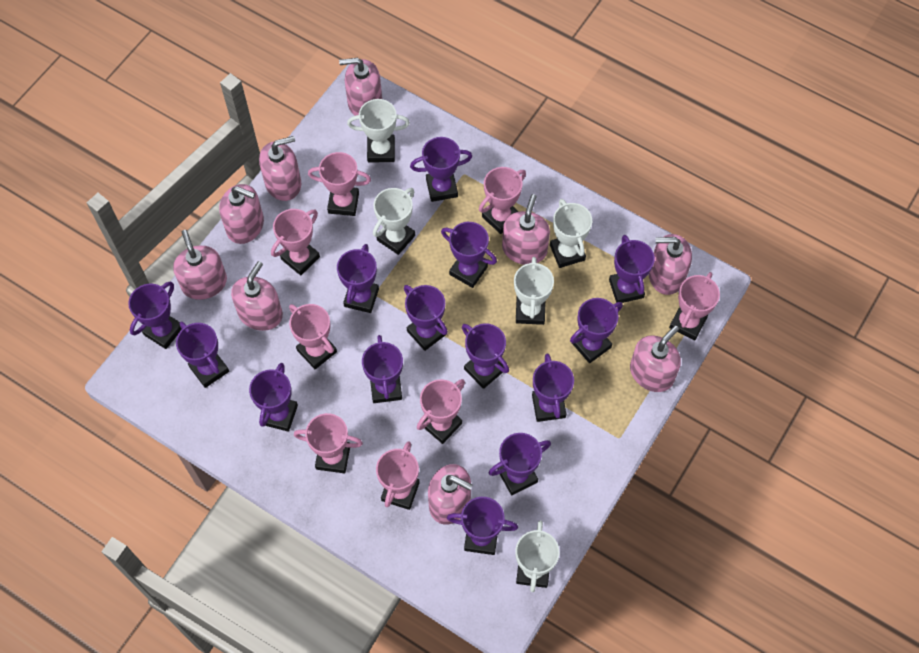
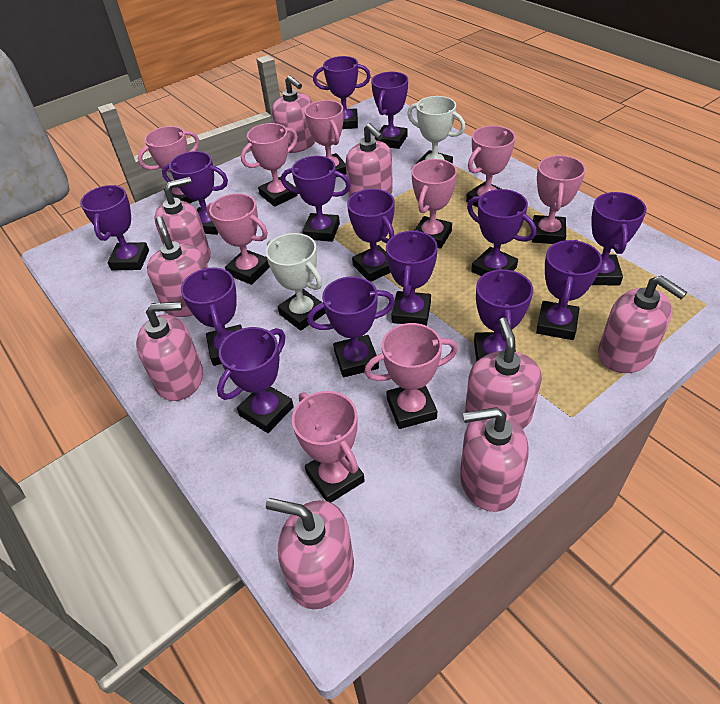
pink trophy: [271,209,320,275] [289,304,337,369] [294,413,363,473] [308,152,371,216] [376,441,420,510] [417,379,465,444] [479,167,526,234] [669,272,720,340] = 8 -> [138,126,199,203] [206,193,270,285] [241,123,298,207] [292,391,365,502] [304,100,347,177] [364,323,458,429] [412,159,457,249] [466,126,515,208] [532,155,586,244] = 9
white trophy: [347,99,410,163] [373,188,415,255] [514,257,554,325] [516,520,559,592] [550,199,592,268] = 5 -> [266,233,326,331] [407,96,465,164] = 2

